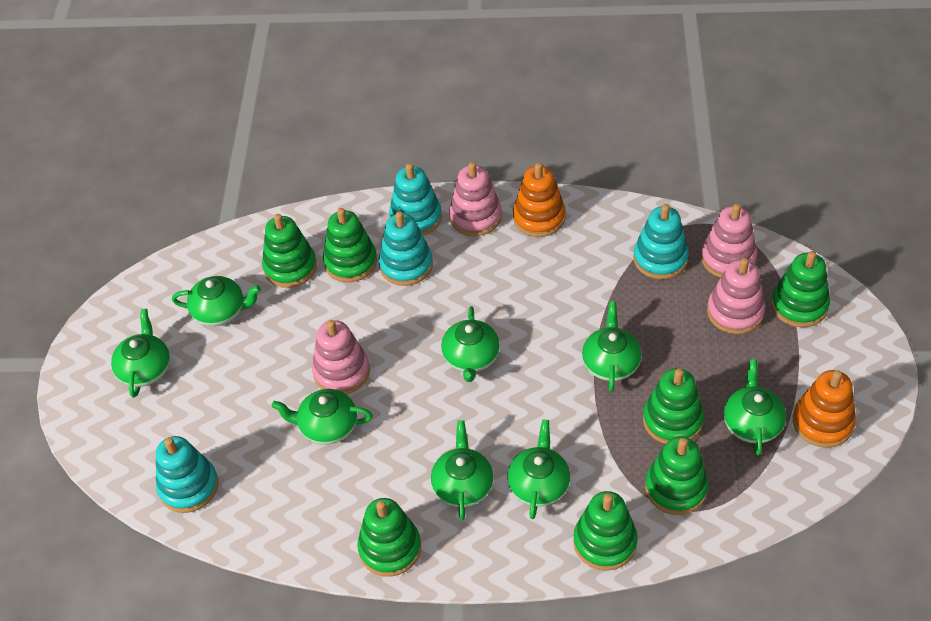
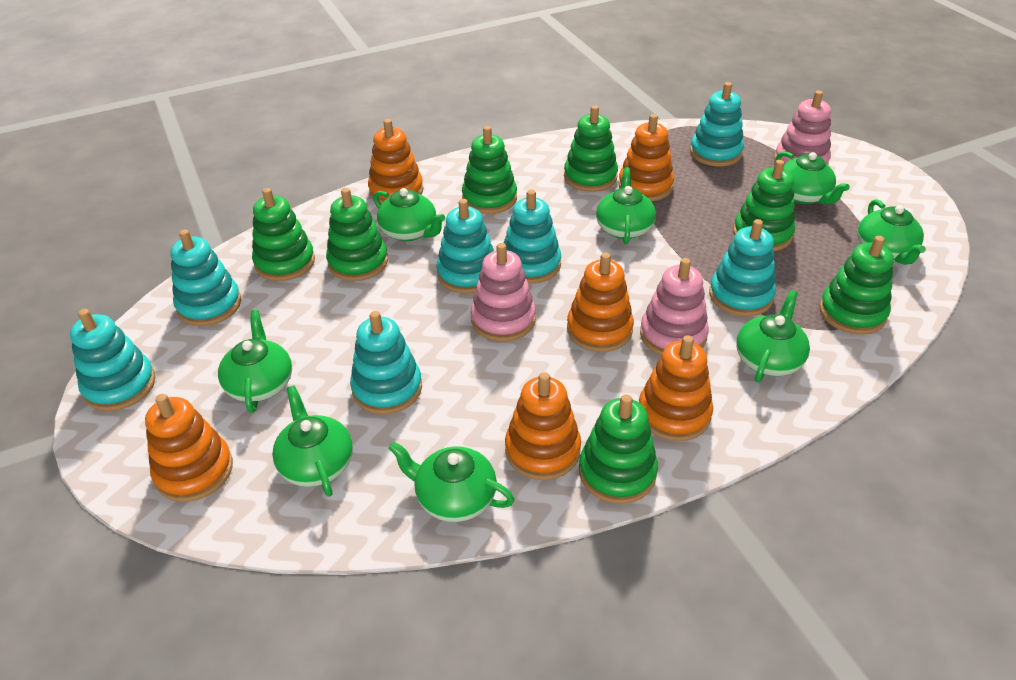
orange stacking toy: [513,163,566,237] [793,370,856,448] = 2 -> [145,394,233,502] [368,119,423,204] [505,372,581,480] [567,253,634,352] [618,114,674,201] [639,335,713,441] = 6
pink stacking toy: [312,320,370,394] [449,162,502,236] [701,203,757,278] [707,258,765,334] = 4 -> [471,243,536,342] [640,258,709,355] [774,91,831,165] = 3
turquoise stacking toy: [156,436,218,513] [378,211,433,286] [389,163,442,236] [633,204,689,279] = 4 -> [70,309,155,411] [170,229,241,326] [350,311,422,414] [436,199,494,294] [504,190,561,284] [690,82,744,167] [709,219,776,317] = 7

